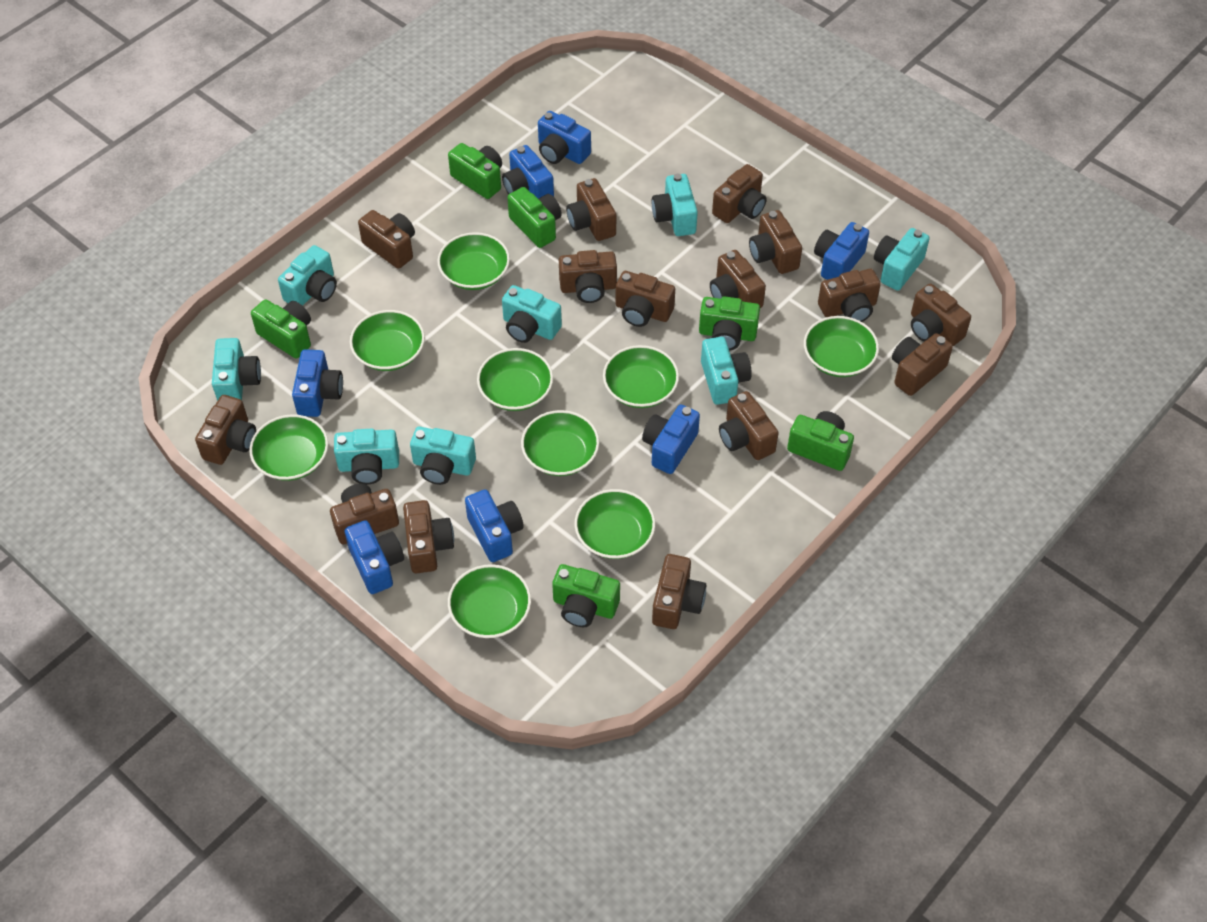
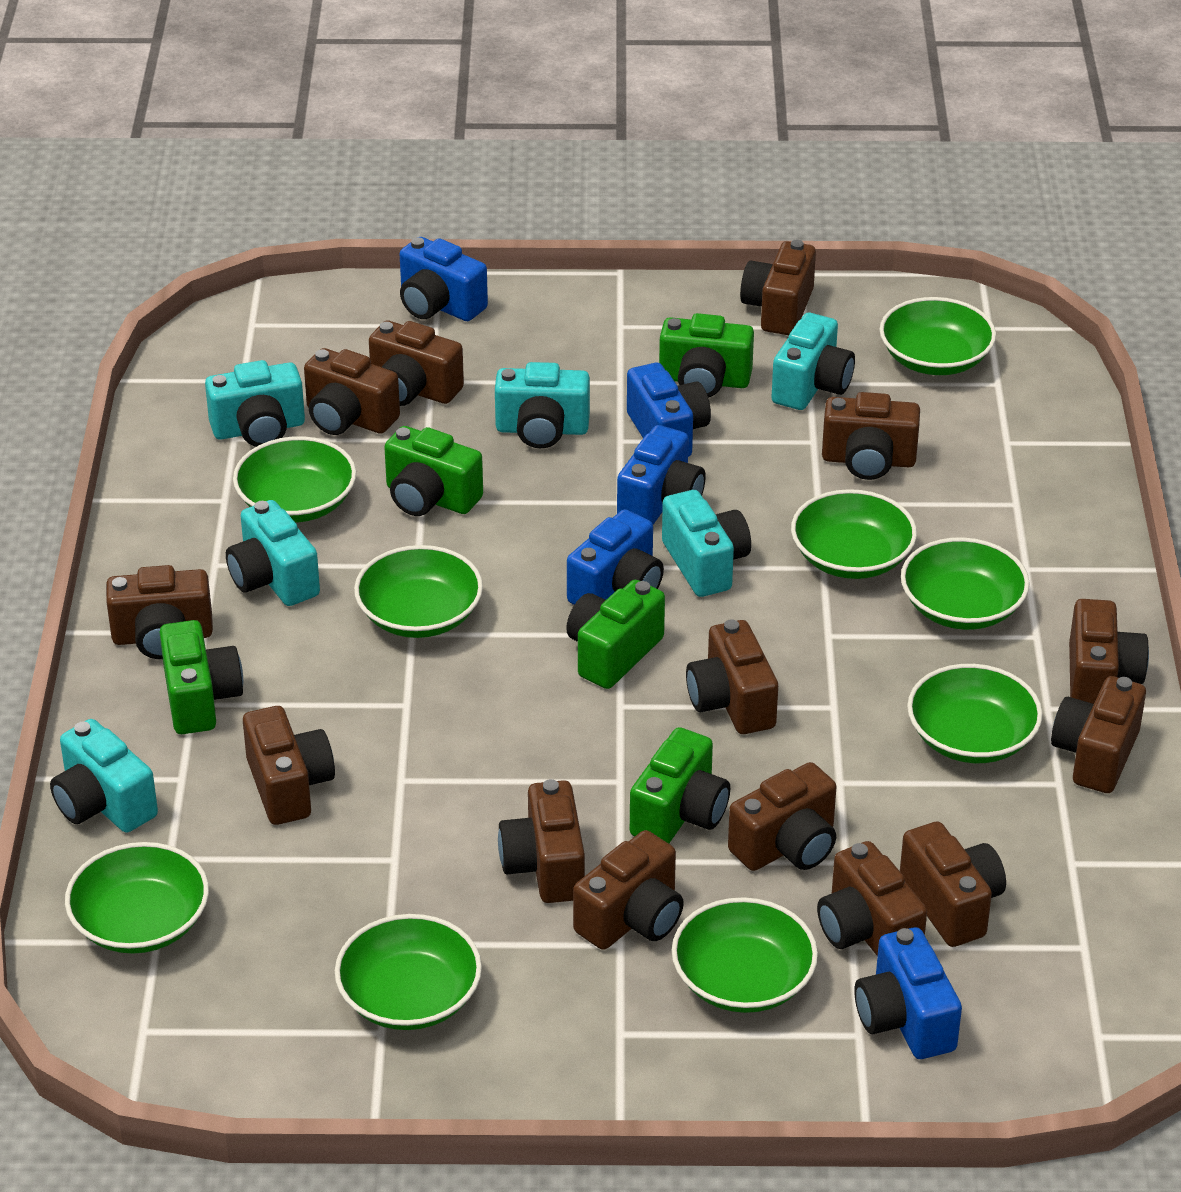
blue camera: [292,349,343,417] [345,520,404,594] [465,490,524,562] [502,145,554,199] [538,111,591,164] [642,405,700,474] [814,222,869,280] = 7 -> [400,237,488,321] [567,509,664,605] [617,425,706,525] [627,363,711,457] [854,927,962,1059] = 5
brown camera: [195,395,256,465] [330,483,399,544] [358,210,415,269] [403,500,454,574] [559,250,617,303] [566,178,616,241] [615,271,675,327] [652,554,706,629] [710,250,766,308] [712,164,767,223] [719,391,778,460] [749,210,802,274] [818,269,881,322] [892,333,953,396] [911,284,971,346] = 15 -> [106,565,213,659] [243,706,335,825] [304,348,400,435] [369,321,464,406] [498,779,585,903] [573,830,684,950] [686,619,778,734] [728,762,836,871] [740,240,816,335] [817,841,927,956] [822,392,920,480] [900,821,1006,947] [1051,676,1146,793] [1069,599,1149,704] = 14
green camera: [251,299,311,359] [448,143,502,199] [507,187,562,248] [552,564,620,627] [699,296,760,350] [787,411,854,471] = 6 -> [159,620,243,734] [384,426,483,516] [566,580,665,689] [630,727,730,843] [659,313,754,398] = 5
turquoise camera: [212,338,261,401] [278,245,337,306] [334,429,399,484] [410,427,476,485] [502,285,562,343] [652,173,698,236] [701,337,752,405] [874,228,930,291] = 8 -> [50,719,158,833] [205,360,305,447] [226,500,320,606] [495,362,590,448] [662,490,751,597] [771,313,855,410] = 6

